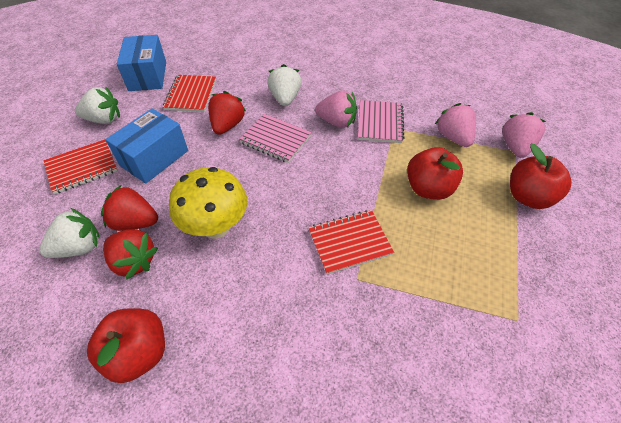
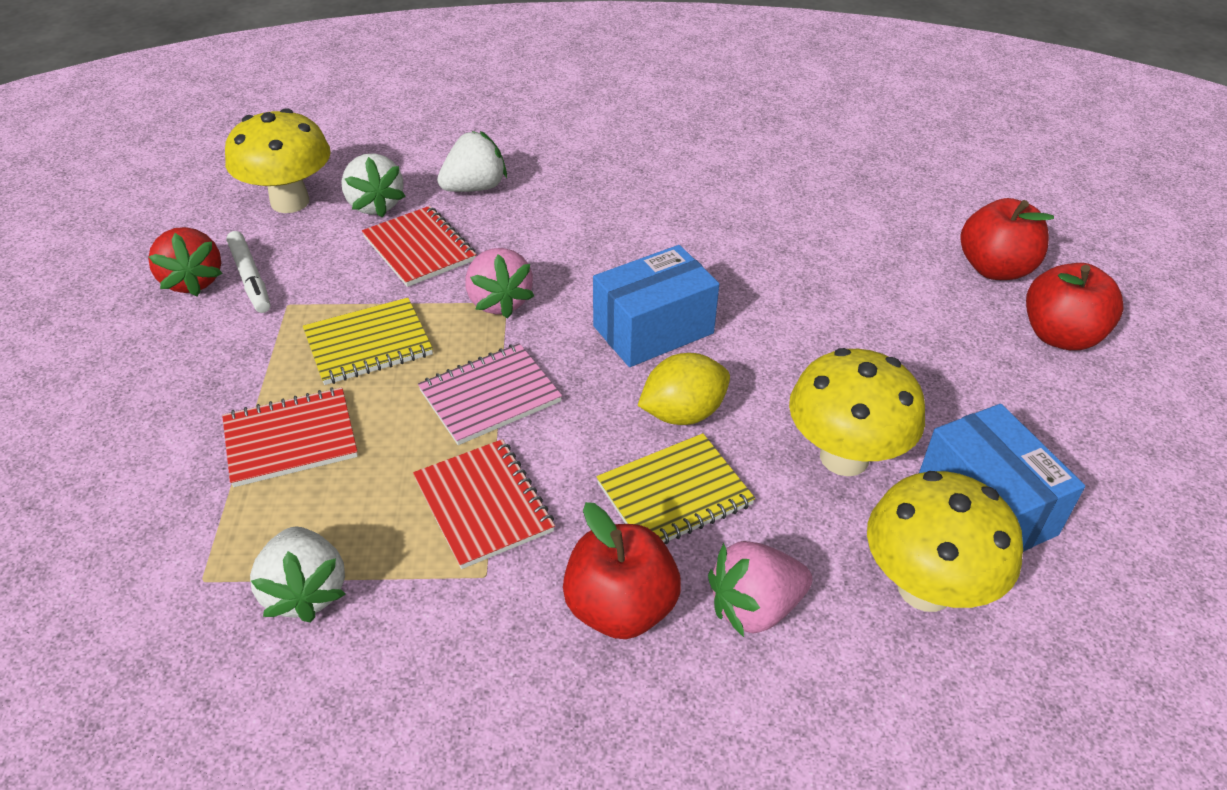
pink notebook: [239,114,312,163] [358,100,404,143] = 2 -> [418,343,562,445] = 1
pink strawberry: [315,90,357,128] [435,103,476,147] [502,112,546,158] = 3 -> [466,248,534,319] [708,541,812,637] = 2
red strawberry: [101,185,158,231] [103,229,158,280] [208,91,246,135] = 3 -> [148,227,223,296] = 1
white marker: none = 0 -> [226,231,271,313] = 1
yellow lemon: none = 0 -> [637,353,730,425] = 1
yellow mushroom: [169,167,247,239] = 1 -> [225,108,331,213] [789,348,925,476] [867,471,1023,612] = 3
yellow notebook: none = 0 -> [303,298,433,385] [596,433,755,544] = 2

